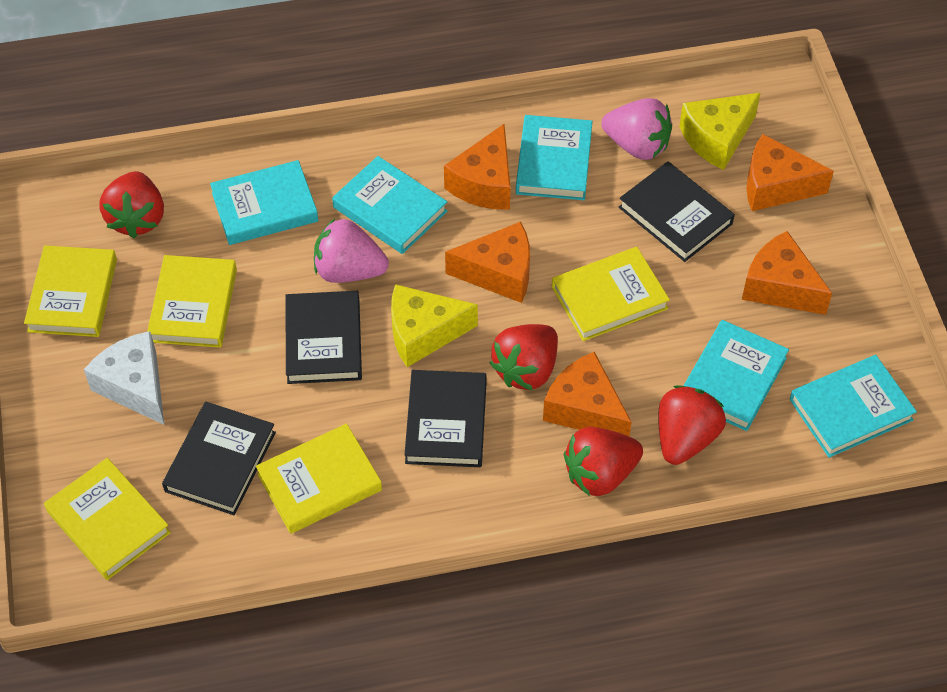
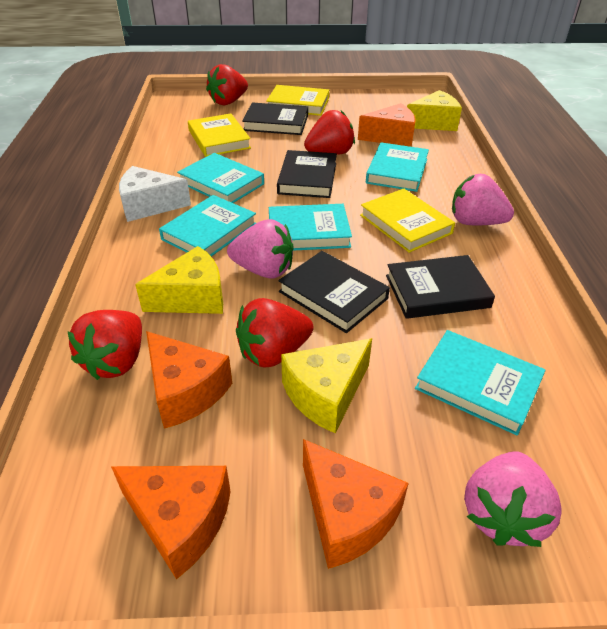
orange cheese: [444,124,511,210] [445,222,530,303] [543,352,632,436] [742,231,832,315] [746,134,834,211] = 5 -> [111,466,231,579] [146,331,232,429] [303,439,409,569] [358,103,416,147] = 4
pink strawberry: [314,218,389,283] [601,98,672,160] = 2 -> [227,219,293,279] [452,174,514,225] [464,451,562,547] = 3
yellow book: [24,245,117,337] [44,458,171,580] [147,255,237,348] [256,424,382,534] [552,247,670,341] = 5 -> [188,113,251,157] [266,85,329,116] [360,188,455,253] = 3
yellow cheese: [391,284,478,367] [679,93,760,170] = 2 -> [135,246,223,314] [281,338,372,433] [407,90,462,131] = 3

